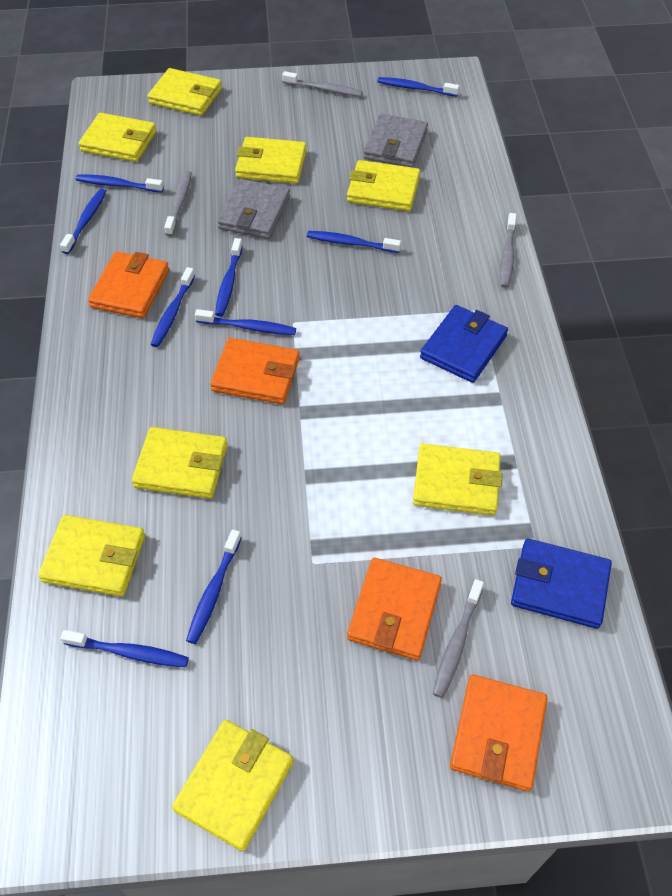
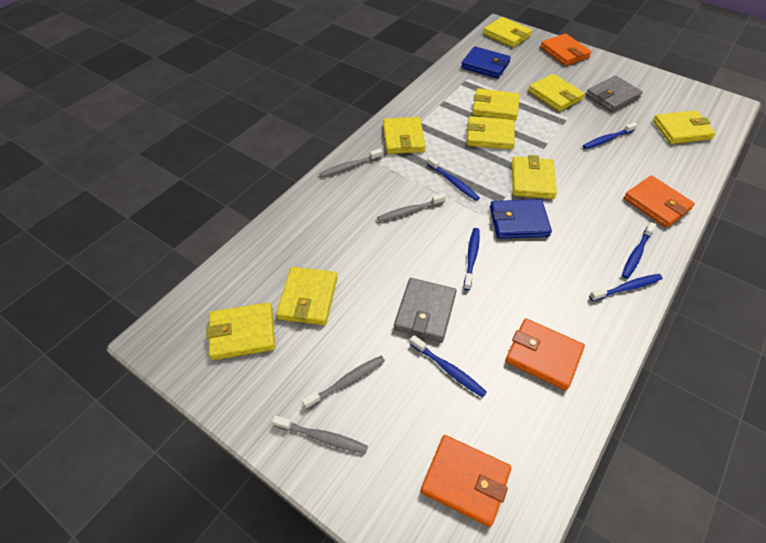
blue toothbrush: [60,189,107,254] [61,630,189,667] [76,174,164,193] [151,267,195,347] [186,530,241,644] [195,309,296,335] [215,238,243,316] [307,231,401,253] [377,77,459,97] = 9 -> [410,335,487,398] [427,157,480,201] [463,228,480,290] [583,122,637,149] [589,274,663,301] [622,222,656,279] = 6
yellow wallet: [38,515,145,596] [79,113,157,162] [132,427,228,499] [148,68,222,116] [172,720,294,851] [235,137,307,184] [347,160,420,211] [413,443,503,516] = 8 -> [206,302,275,360] [276,267,337,325] [383,117,426,154] [467,116,515,150] [472,88,520,121] [483,17,532,47] [512,155,557,199] [528,74,585,112] [653,110,716,144] = 9

